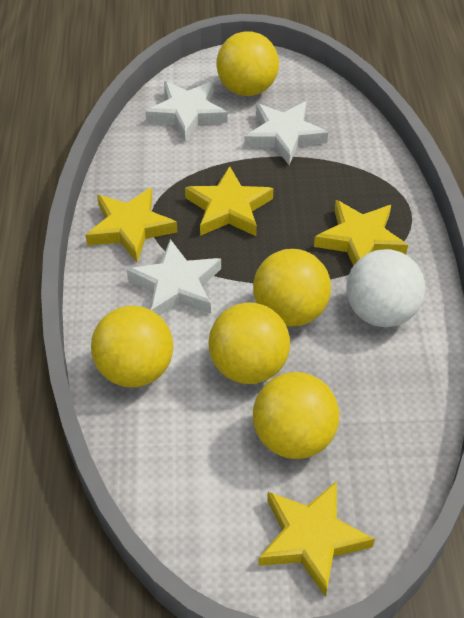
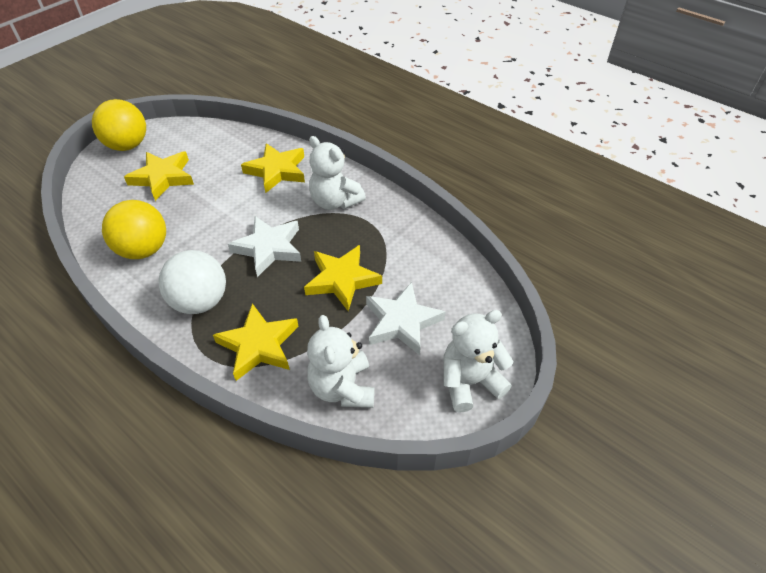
white star: [127,239,221,316] [145,81,227,142] [245,102,328,165] = 3 -> [228,216,301,277] [366,282,446,355] = 2
white teddy bear: none = 0 -> [307,315,375,408] [309,136,366,210] [443,310,513,413] = 3
yellow ball: [91,306,173,387] [209,302,290,384] [216,31,279,96] [253,249,331,327] [253,372,339,459] = 5 -> [92,99,146,151] [102,200,166,259] = 2

